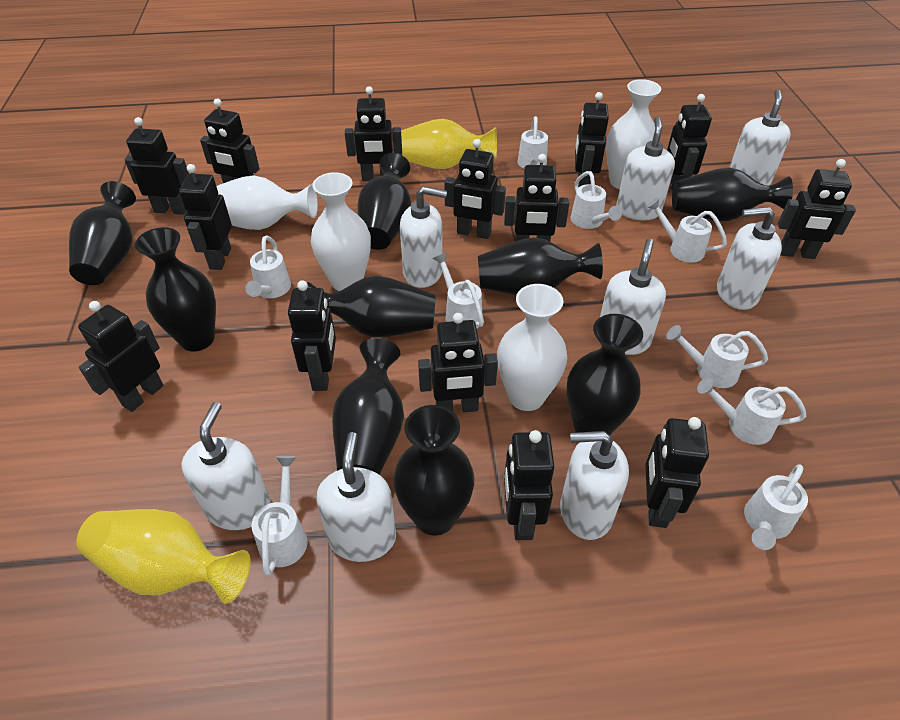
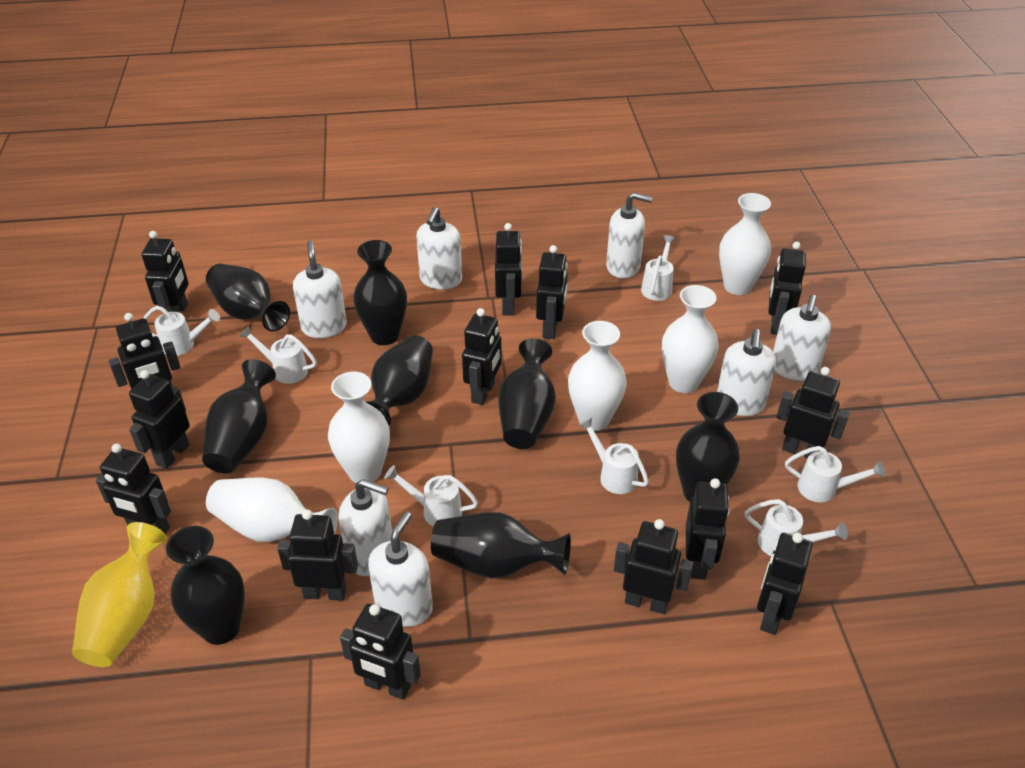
black vase: [69,181,136,285] [135,227,216,352] [307,276,436,337] [332,338,404,475] [357,153,411,250] [393,405,475,536] [478,238,603,295] [566,314,643,435] [672,168,793,221] = 9 -> [166,526,245,645] [202,359,276,473] [206,264,290,331] [353,240,407,345] [366,335,433,426] [431,512,571,578] [498,338,556,449] [676,392,740,502] = 8
white soap dispenser: [181,402,271,530] [317,432,396,562] [400,186,447,288] [560,431,629,540] [600,239,666,355] [616,117,675,220] [717,207,782,310] [729,89,791,186] = 8 -> [293,240,347,338] [339,479,392,576] [368,512,433,627] [416,207,462,290] [606,192,653,278] [717,329,776,416] [773,295,831,381] = 7
white vase: [216,175,318,230] [311,172,371,291] [497,284,567,411] [606,79,661,189] = 4 -> [206,477,338,542] [328,371,390,483] [568,321,627,431] [662,285,719,393] [719,193,771,295] = 5
white watering can: [245,236,291,298] [251,456,308,576] [433,253,484,328] [517,116,548,169] [571,171,622,229] [647,198,727,263] [666,325,768,388] [697,378,806,445] [744,464,808,550] = 9 -> [143,306,220,356] [240,326,317,384] [384,465,478,527] [579,417,649,494] [641,235,676,301] [745,499,848,556] [785,446,886,502] = 7
yellow vase: [76,509,251,604] [401,119,497,169] = 2 -> [72,522,167,667] = 1

